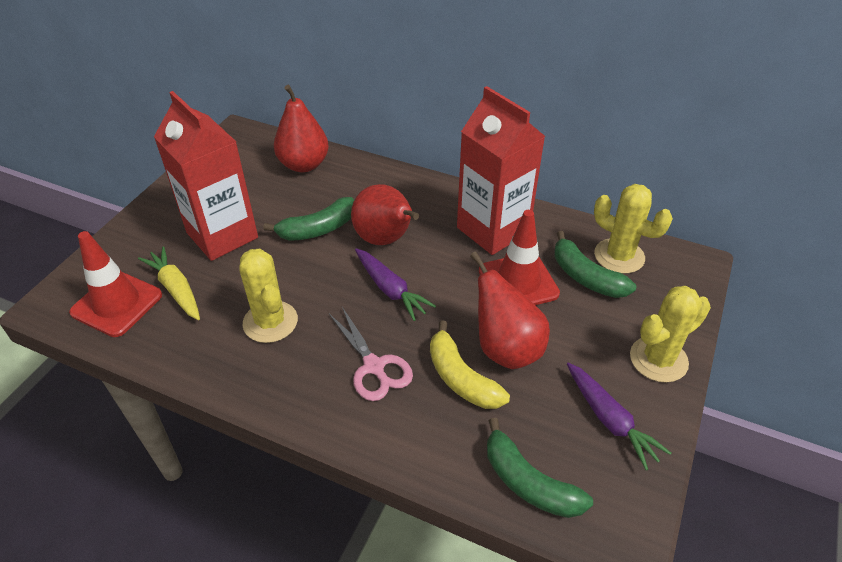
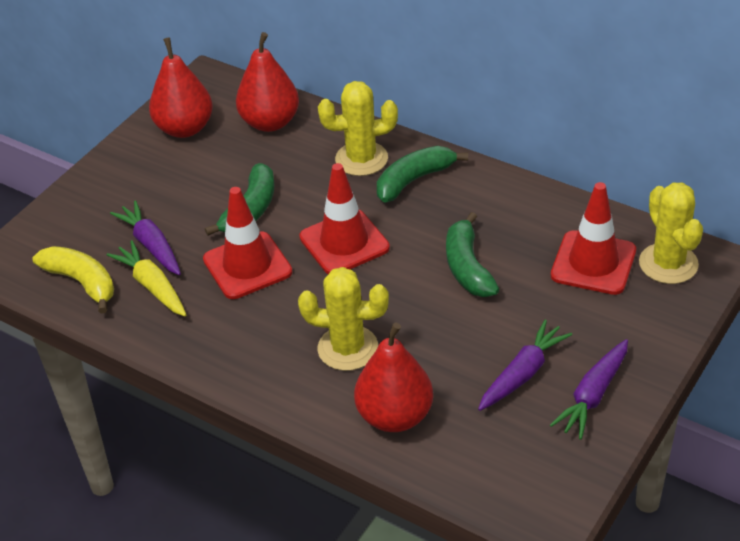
pink scissors: [329,307,413,401] = 1 -> none = 0
purple carrot: [355,248,436,321] [567,362,671,470] = 2 -> [110,200,181,275] [478,320,572,411] [550,339,628,440] = 3
red carton: [154,91,258,261] [457,86,545,255] = 2 -> none = 0
red traffic cone: [69,231,162,337] [479,210,560,305] = 2 -> [203,187,293,299] [299,163,390,274] [551,182,636,295] = 3

